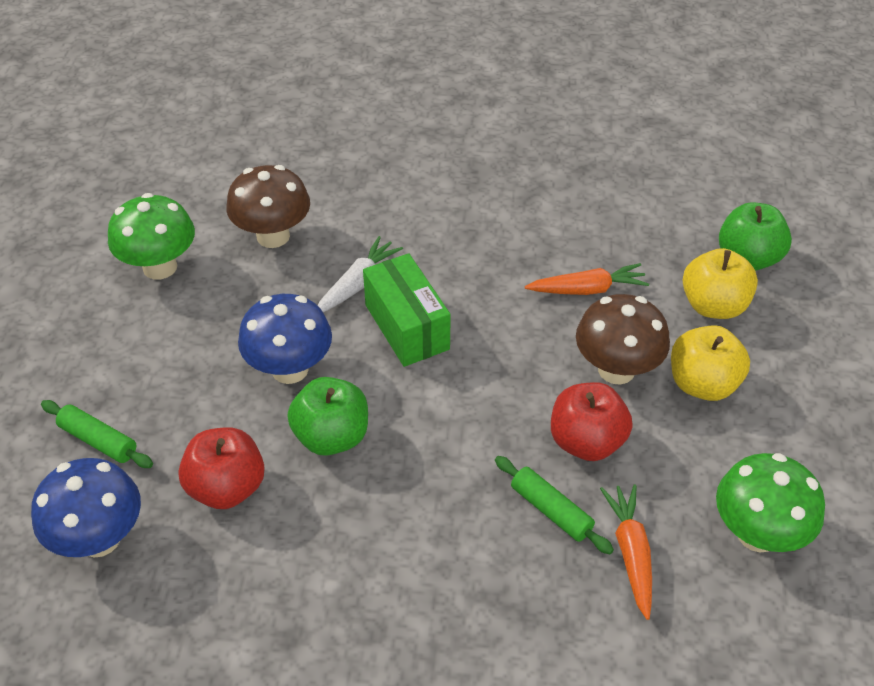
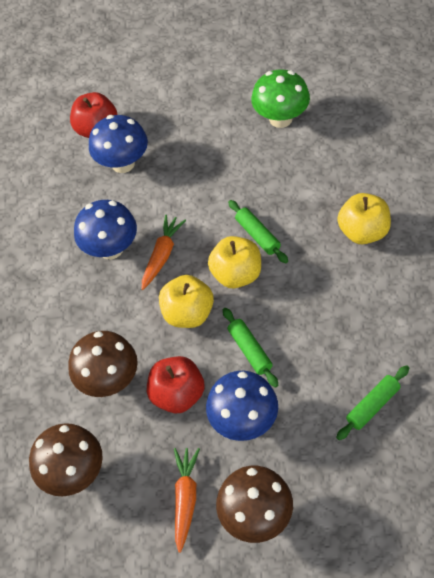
blue mushroom: [31,458,141,557] [238,294,332,384] = 2 -> [74,200,137,259] [89,115,148,173] [206,371,278,441] = 3
brown mushroom: [226,165,310,248] [576,294,670,385] = 2 -> [29,423,103,496] [68,331,138,397] [216,466,293,543] = 3
green apple: [287,377,368,456] [719,203,792,271] = 2 -> none = 0
green box: [363,253,451,367] = 1 -> none = 0
green mushroom: [108,193,195,279] [716,453,825,552] = 2 -> [251,69,310,128] = 1
green rolling pin: [41,400,153,468] [495,456,614,554] = 2 -> [223,308,278,387] [228,200,288,263] [336,365,409,440] = 3
white carrot: [318,236,403,312] = 1 -> none = 0
yellow apple: [671,325,750,401] [683,248,758,319] = 2 -> [159,275,214,328] [208,236,261,288] [337,193,391,244] = 3

